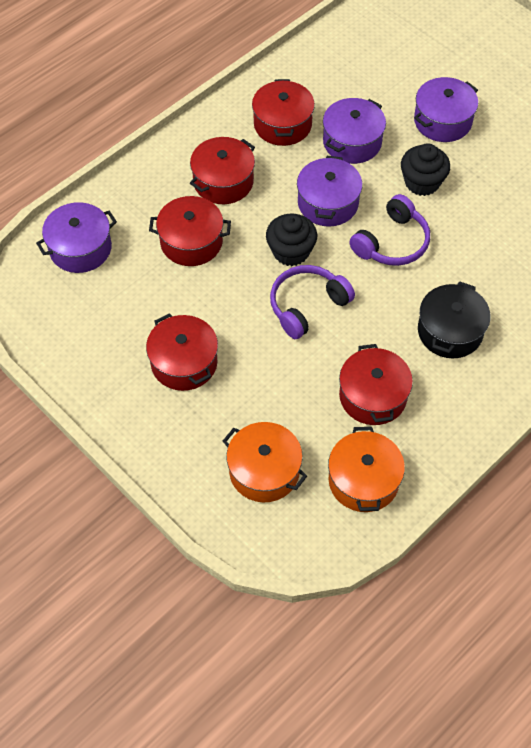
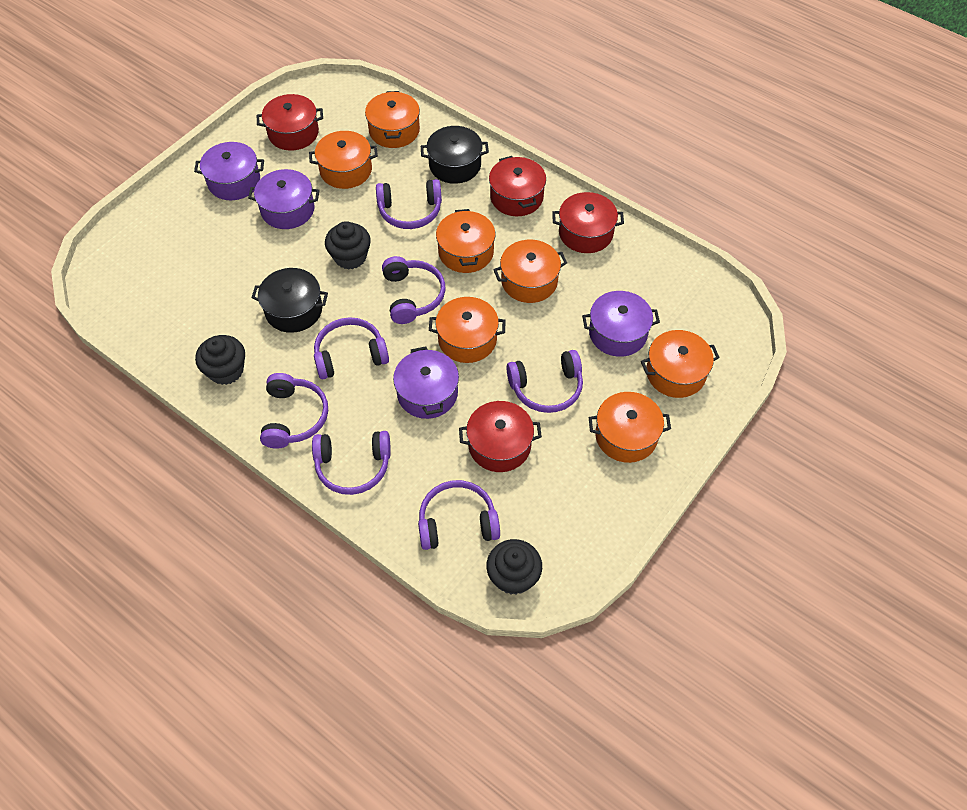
black cupcake: [266,214,317,266] [401,143,450,196] = 2 -> [195,335,245,385] [325,221,371,270] [487,539,542,595] = 3
black pot: [418,281,490,358] = 1 -> [251,268,328,333] [421,126,489,184] = 2
orange pot: [223,422,307,502] [328,427,405,512] = 2 -> [309,131,378,189] [365,91,420,148] [429,297,506,363] [436,209,496,273] [493,240,567,303] [588,392,671,463] [641,330,720,398] = 7
purple headphones: [270,265,355,339] [350,194,430,266] = 2 -> [260,373,328,449] [312,431,391,495] [314,317,389,379] [376,179,442,229] [382,256,446,324] [418,480,500,550] [507,350,583,413] = 7
red pot: [146,313,218,391] [149,196,231,266] [190,137,255,204] [252,79,315,146] [339,344,413,425] = 5 -> [257,94,323,151] [459,401,542,472] [489,156,546,216] [552,192,624,253] = 4

